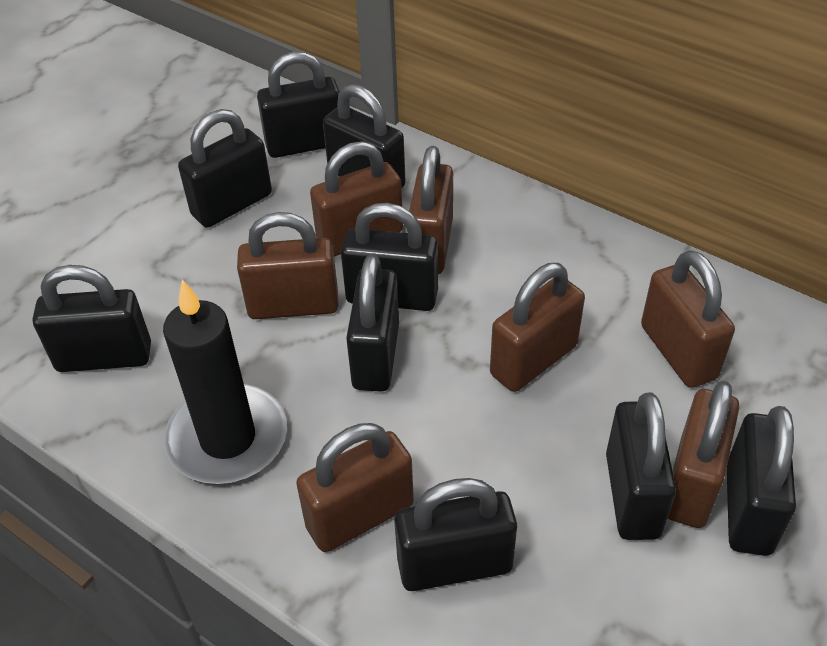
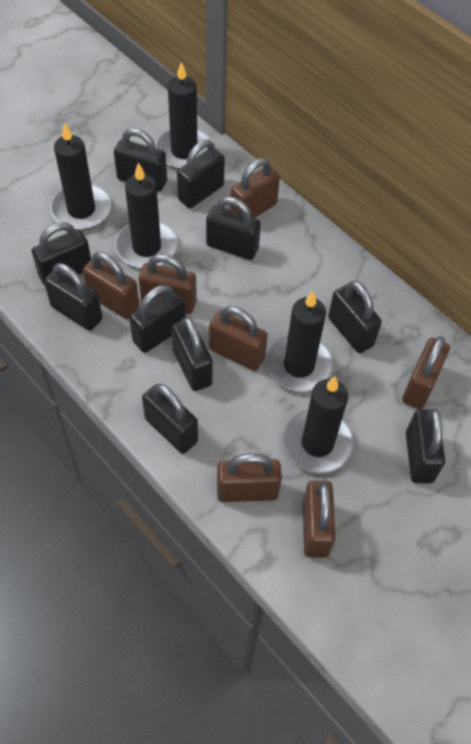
black candle: [163,280,287,484] = 1 -> [50,123,111,230] [115,163,178,269] [155,62,212,169] [266,291,334,392] [283,376,354,473] = 5
black padlock: [33,265,151,372] [178,109,272,228] [257,52,340,158] [323,84,406,188] [341,203,438,311] [346,254,399,392] [394,478,517,591] [606,393,676,540] [727,406,796,556] = 9 -> [32,222,91,286] [44,263,102,331] [114,128,167,192] [129,285,186,353] [142,384,198,454] [171,317,213,391] [177,140,225,208] [206,197,261,260] [328,281,382,353] [406,409,445,483] = 10

